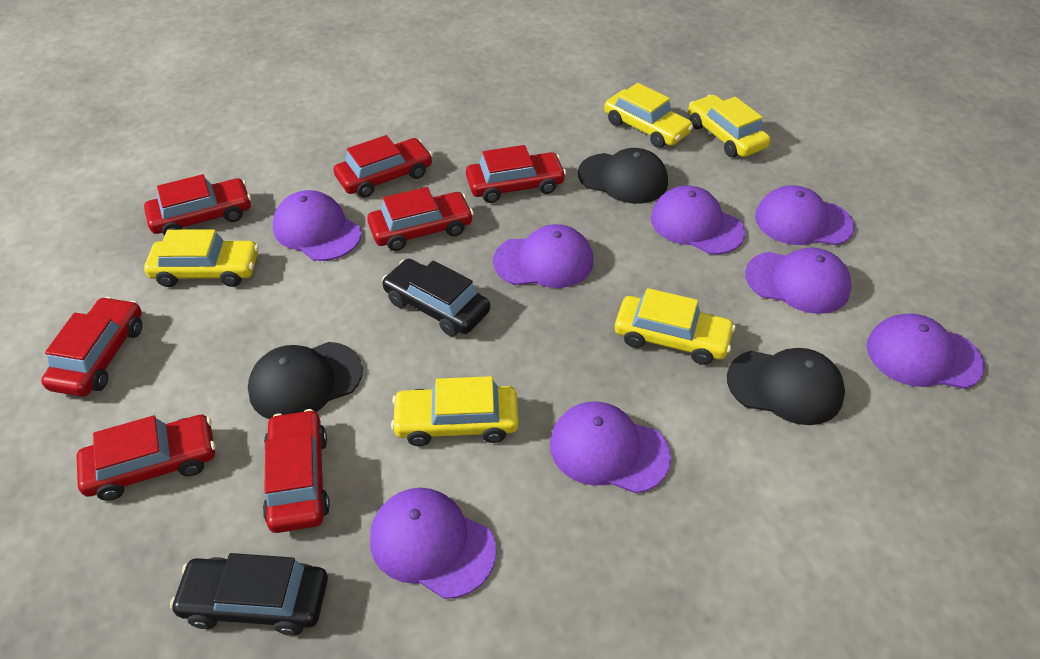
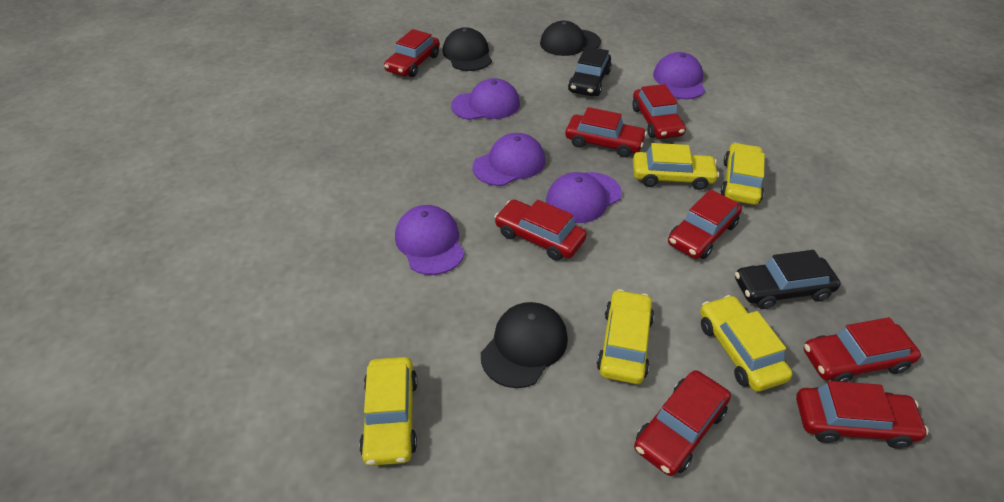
purple cap: [273,190,362,261] [370,488,496,599] [493,224,593,288] [550,402,671,494] [651,186,745,254] [745,248,852,314] [755,185,855,245] [867,313,985,389] = 8 -> [395,205,465,275] [451,78,520,120] [473,133,545,186] [546,172,622,223] [653,52,705,99] = 5
red car: [41,297,142,396] [76,415,215,501] [144,174,251,236] [263,409,330,533] [334,135,433,198] [367,187,474,251] [466,145,566,203] = 7 -> [384,29,440,77] [495,199,587,261] [565,107,647,157] [632,84,686,139] [634,370,731,476] [668,189,742,259] [796,381,929,448] [803,317,921,382] = 8

